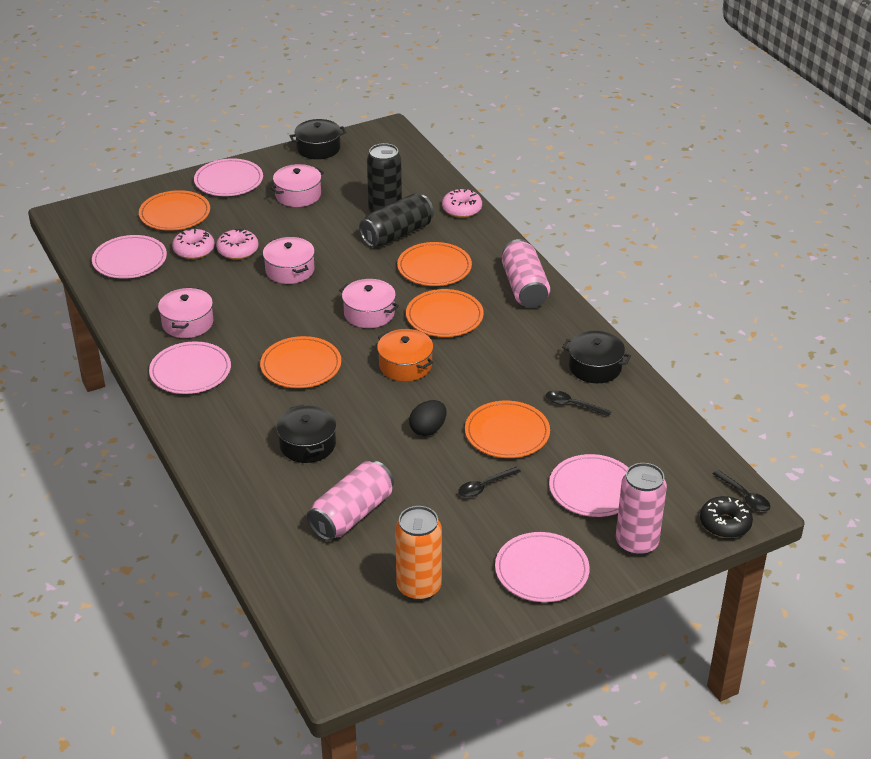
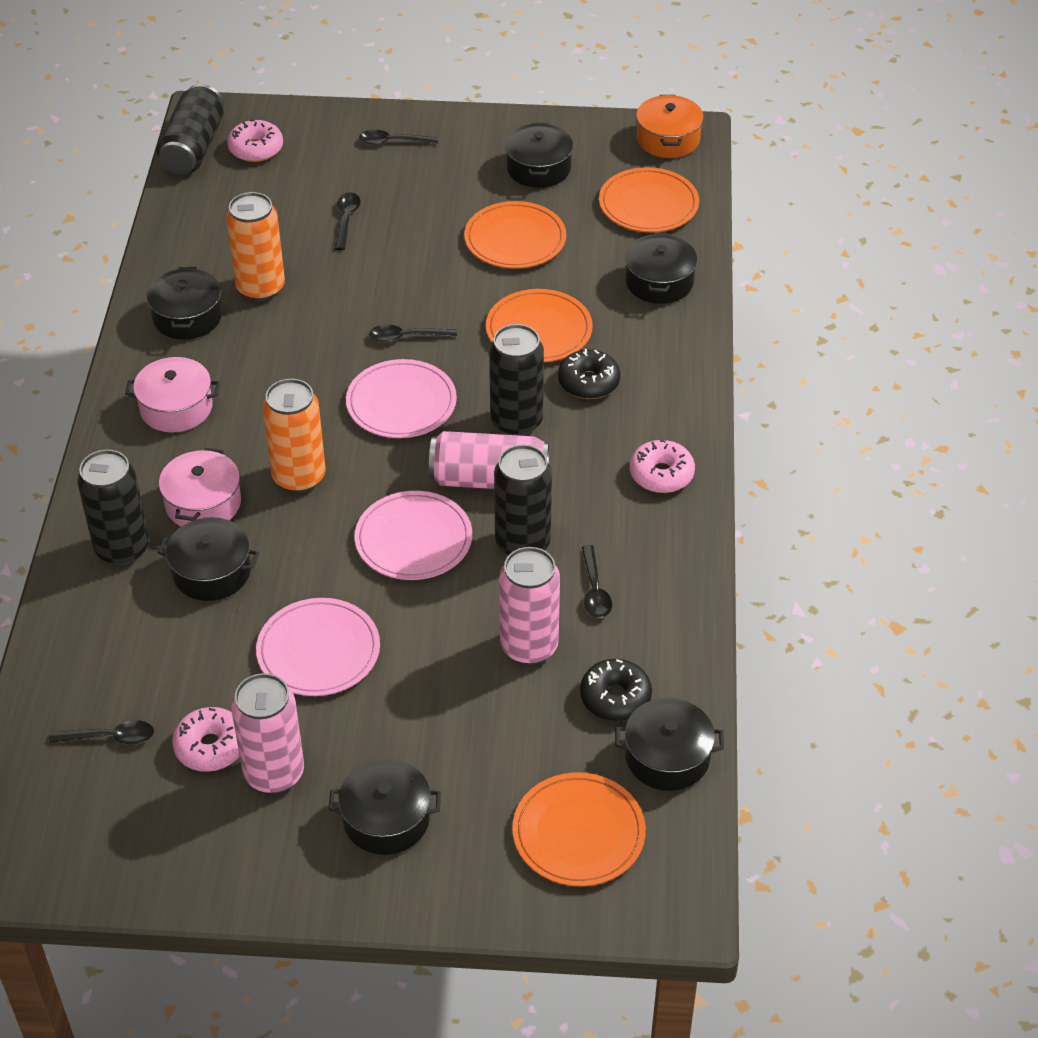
black can: [359,193,434,247] [367,143,402,213] = 2 -> [77,450,149,566] [156,84,224,175] [489,324,544,436] [494,444,552,556] = 4
black donut: [700,496,753,538] = 1 -> [558,349,620,399] [580,659,652,721] = 2
black egg: [409,400,447,436] = 1 -> none = 0
black pot: [276,405,336,463] [289,119,346,159] [562,331,631,383] = 3 -> [147,267,222,340] [157,517,259,601] [329,759,441,855] [505,123,573,188] [615,698,724,791] [625,233,697,304] = 6
black spoon: [458,467,521,498] [546,390,612,417] [713,470,770,512] = 3 -> [49,720,154,744] [335,193,361,250] [359,130,438,145] [369,324,457,342] [582,545,612,618] = 5
orange can: [395,506,442,601] = 1 -> [226,192,285,301] [263,379,326,493] = 2
orange plate: [139,190,210,231] [260,336,341,388] [397,242,472,286] [406,289,484,337] [465,401,550,458] = 5 -> [464,201,566,269] [486,289,593,362] [512,772,646,887] [599,167,699,232] = 4
pink plate: [92,235,167,279] [149,341,231,394] [194,158,263,196] [495,532,590,602] [549,454,628,517] = 5 -> [256,598,380,696] [346,359,457,438] [354,491,472,580] = 3
pink pot: [158,287,214,338] [263,237,315,284] [270,164,324,207] [339,279,399,328] = 4 -> [125,357,220,433] [159,448,241,526] = 2

